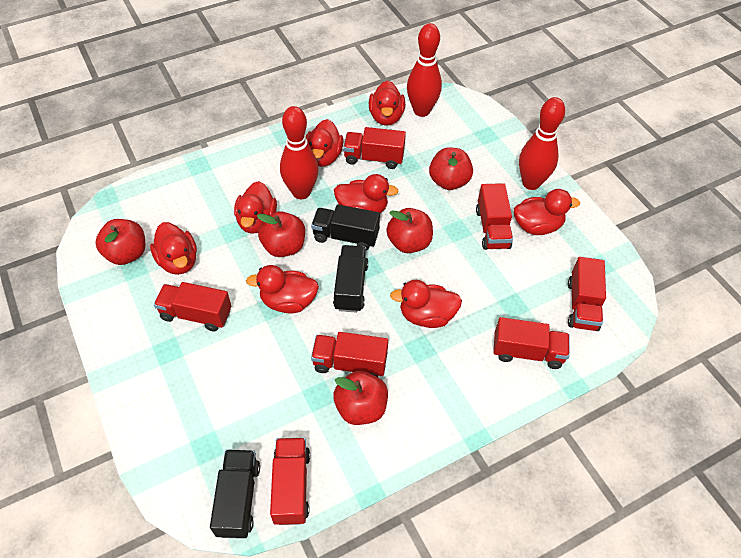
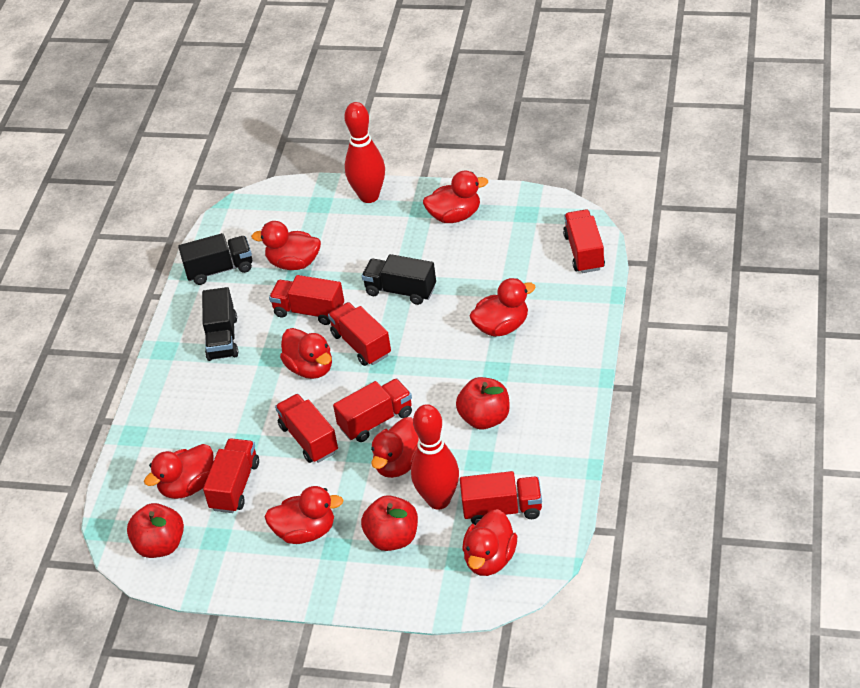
red apple: [95,219,145,265] [257,211,305,257] [333,371,388,425] [386,208,433,253] [429,147,473,190] = 5 -> [127,503,184,558] [361,495,418,551] [456,377,510,429] = 3
red bowling pin: [280,106,319,199] [407,23,442,117] [519,97,565,190] = 3 -> [344,102,385,203] [411,404,459,510] = 2

